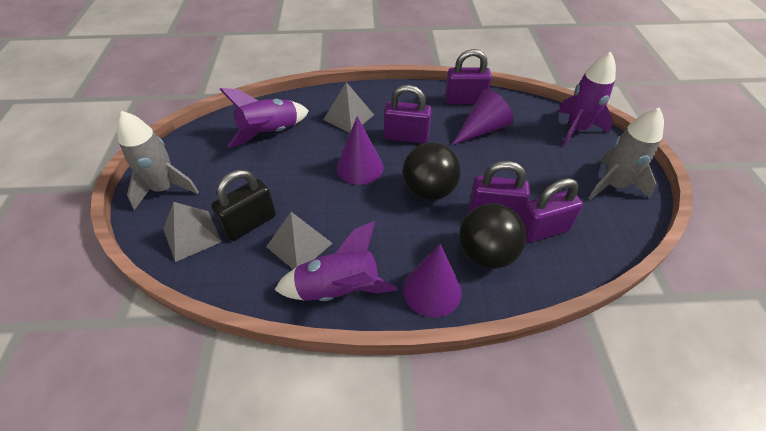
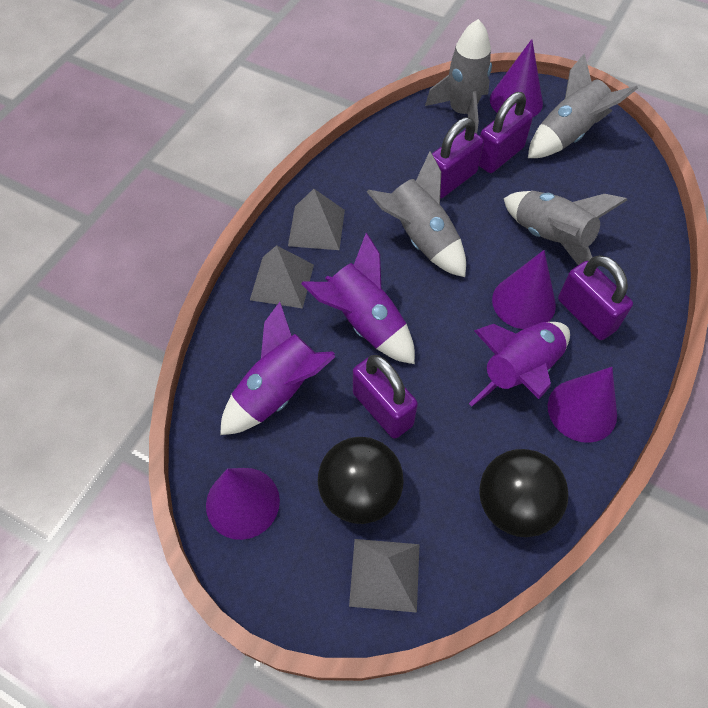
black padlock: [211,170,276,241] = 1 -> none = 0
grey rocket: [117,111,199,210] [589,107,664,200] = 2 -> [367,151,466,277] [425,19,492,134] [504,191,627,265] [528,53,638,158] = 4
purple cone: [337,116,384,185] [403,244,462,318] [452,89,514,145] = 3 -> [206,468,280,540] [490,39,543,117] [492,250,556,329] [548,367,617,443] = 4

